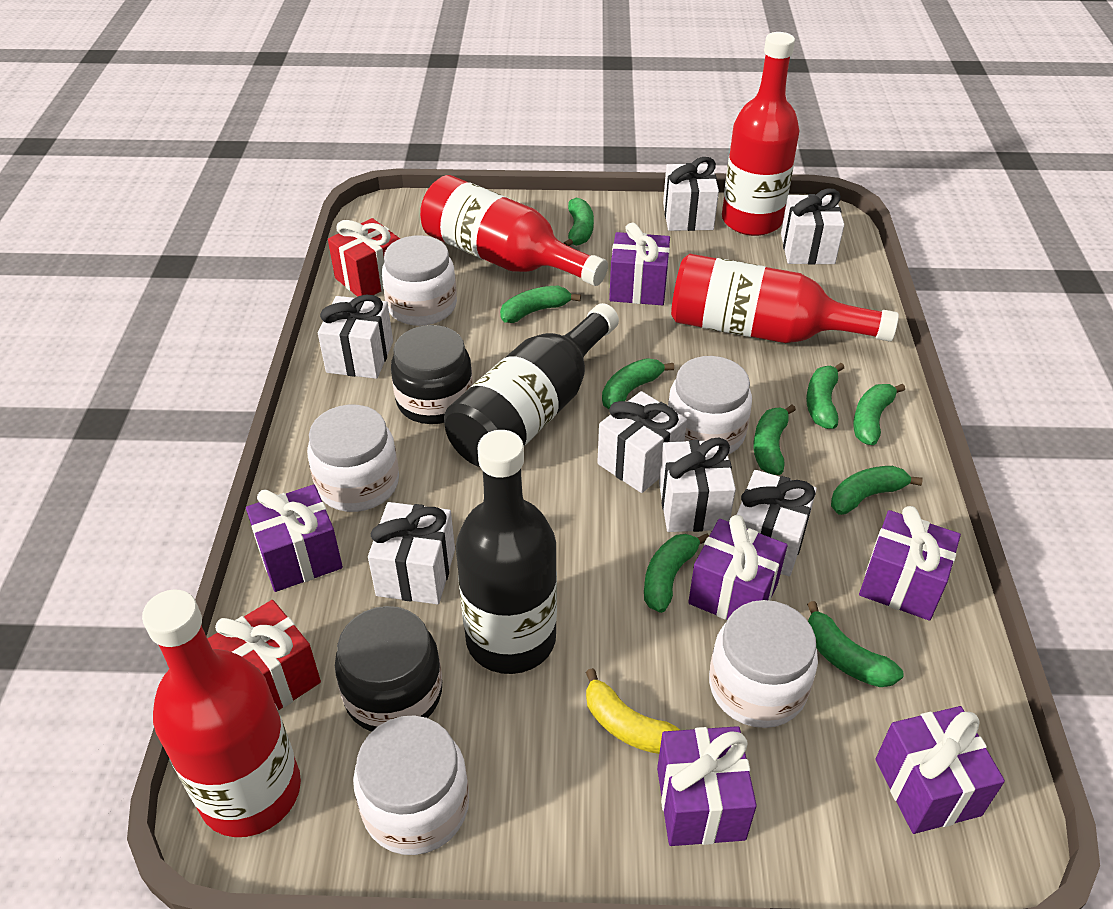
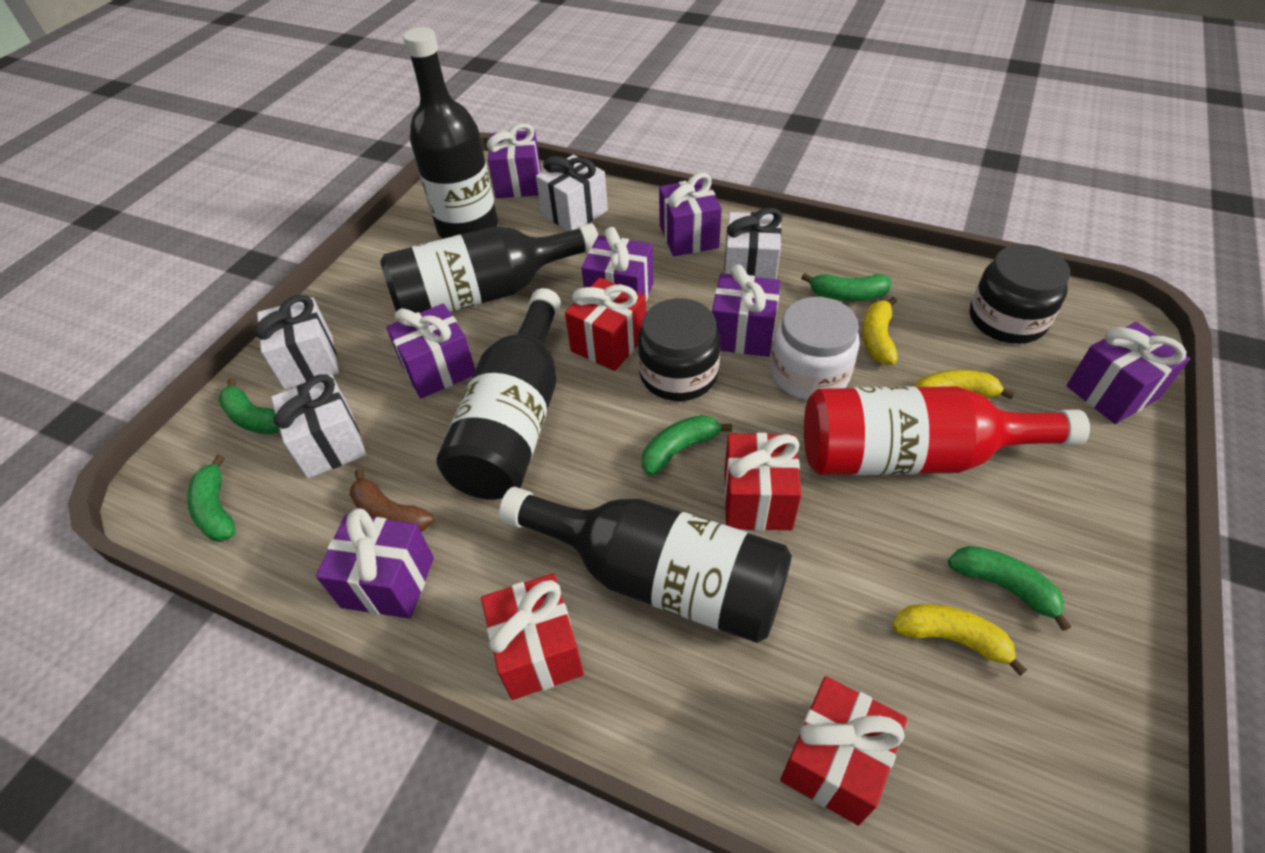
black bottle: [444,303,619,467] [456,430,557,674] = 2 -> [380,223,598,313] [403,27,498,239] [437,288,561,500] [499,487,792,643] = 4
brown banana: none = 0 -> [350,469,434,532] = 1
green banana: [500,286,581,323] [564,198,594,246] [602,358,674,409] [644,533,709,613] [753,405,796,475] [806,363,844,429] [807,601,903,687] [831,466,923,515] [853,384,905,445] = 9 -> [187,455,236,541] [218,378,280,434] [642,415,732,475] [801,273,892,301] [948,546,1071,631] = 5
purple gift: [246,485,343,592] [609,223,670,305] [657,726,757,846] [688,515,787,620] [859,506,961,621] [876,706,1005,834] = 6 -> [316,508,434,619] [386,304,475,398] [487,124,541,198] [581,227,653,301] [659,173,722,256] [712,264,781,357] [1066,322,1190,424] = 7
red bottle: [142,589,301,837] [420,175,608,286] [671,254,899,343] [722,32,799,236] = 4 -> [804,386,1090,475] = 1
red gift: [208,600,321,711] [328,218,400,297] = 2 -> [481,573,584,700] [565,278,646,371] [724,433,802,531] [780,676,907,826] = 4
white gift: [318,295,393,379] [368,502,455,604] [597,391,687,493] [659,437,736,532] [663,157,719,231] [737,470,817,576] [781,189,844,265] = 7 -> [254,295,339,389] [271,375,367,478] [536,155,608,231] [724,208,783,279] = 4
white jar: [307,405,399,512] [353,716,469,855] [382,235,457,326] [668,356,752,454] [709,600,818,728] = 5 -> [771,297,860,400] = 1
yellow banana: [586,668,680,754] = 1 -> [862,297,898,365] [893,604,1027,676] [914,370,1015,399] = 3

